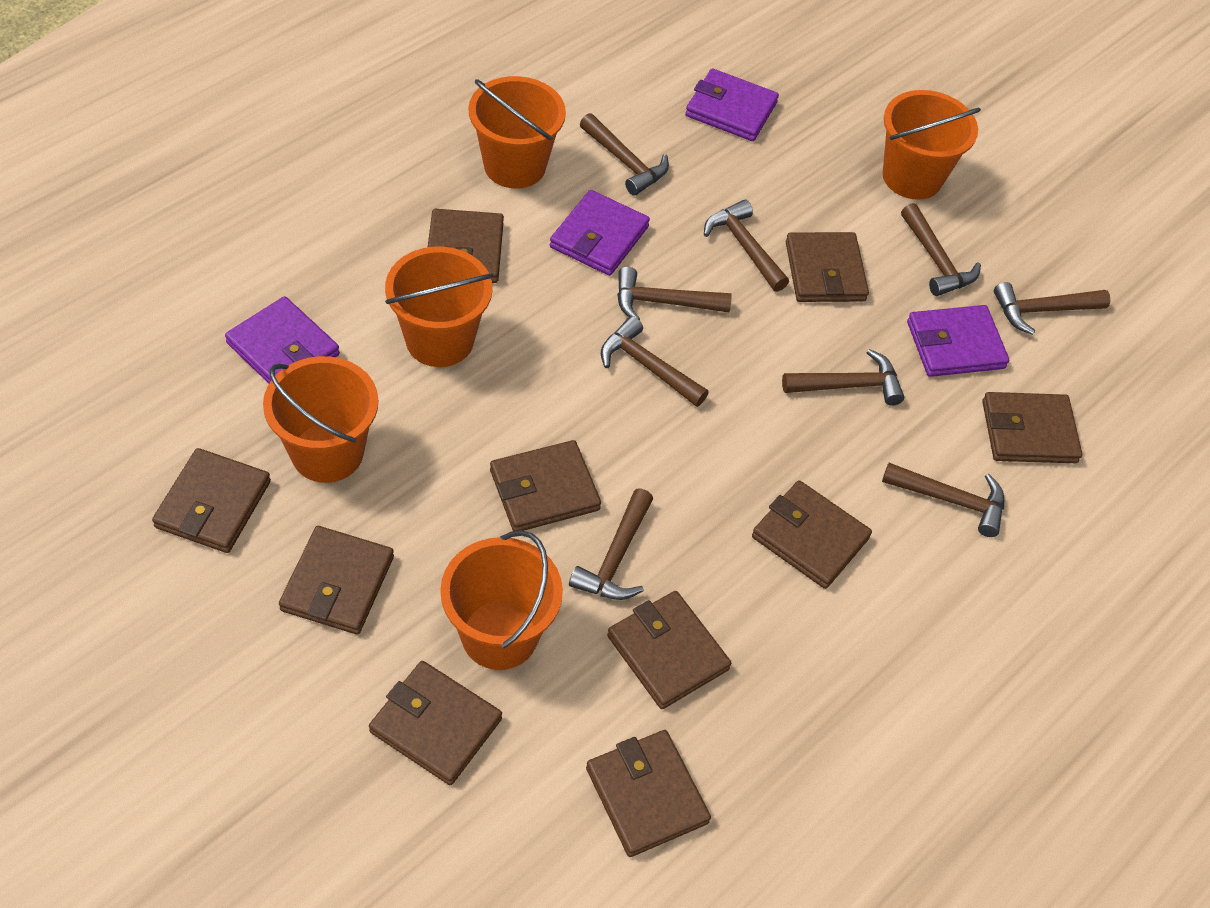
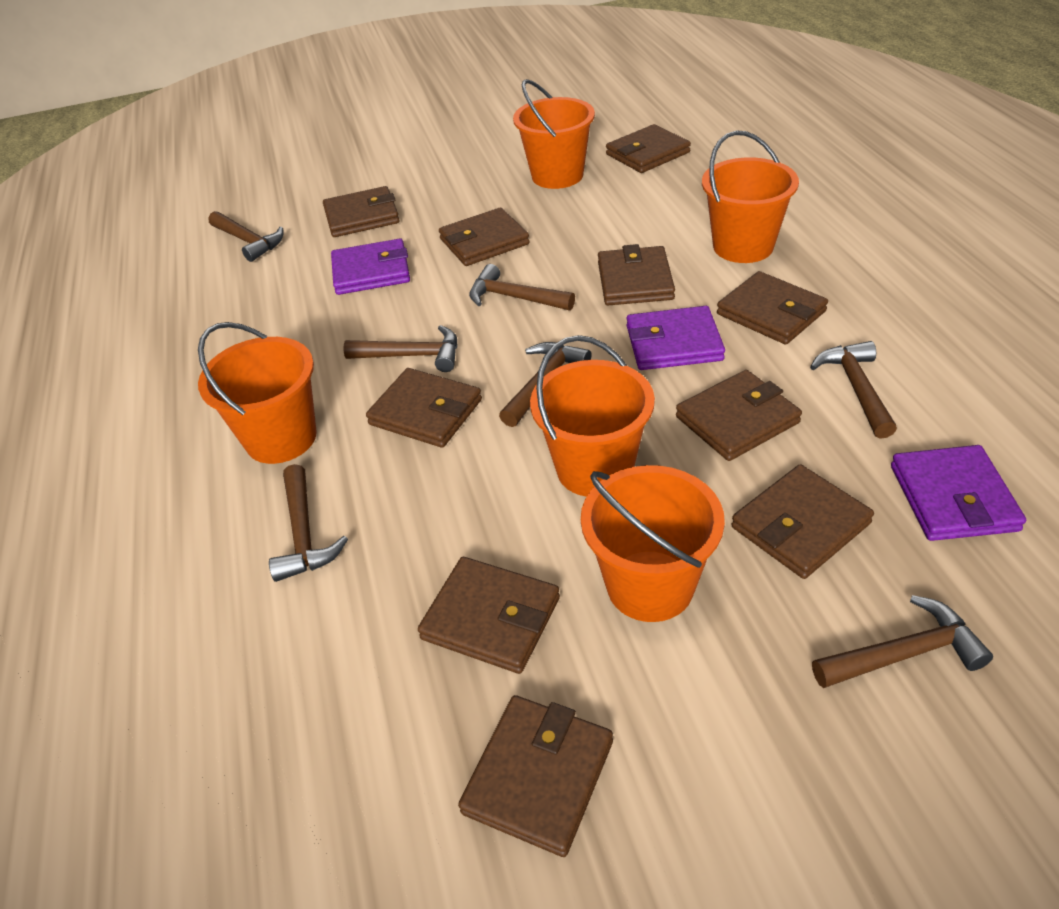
brown hammer: [569,488,653,600] [580,113,669,196] [601,316,709,407] [617,267,732,320] [704,200,789,292] [782,349,904,406] [882,463,1004,537] [901,203,981,296] [994,282,1110,335] = 9 -> [208,211,284,262] [269,464,348,582] [343,325,458,372] [469,264,575,311] [499,342,592,427] [810,341,897,439] [812,595,993,688] = 7
purple wallet: [225,296,340,383] [550,190,650,276] [685,68,779,141] [907,305,1009,377] = 4 -> [331,239,410,295] [626,306,725,370] [891,445,1026,541] = 3

